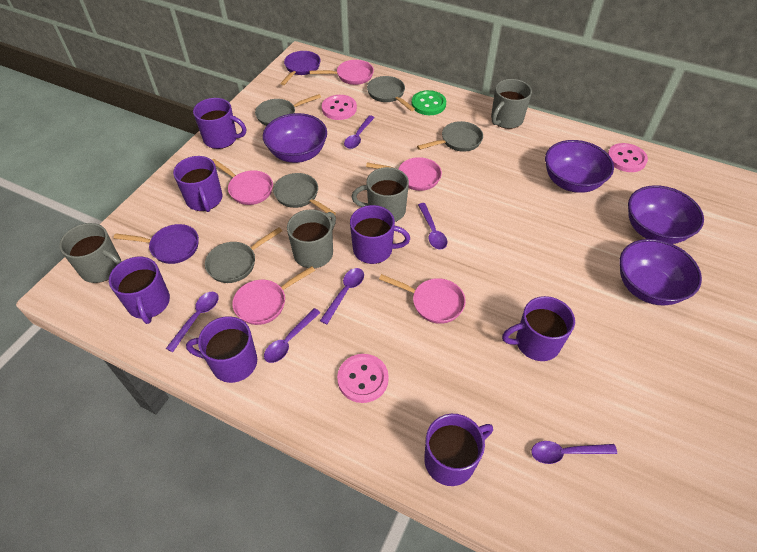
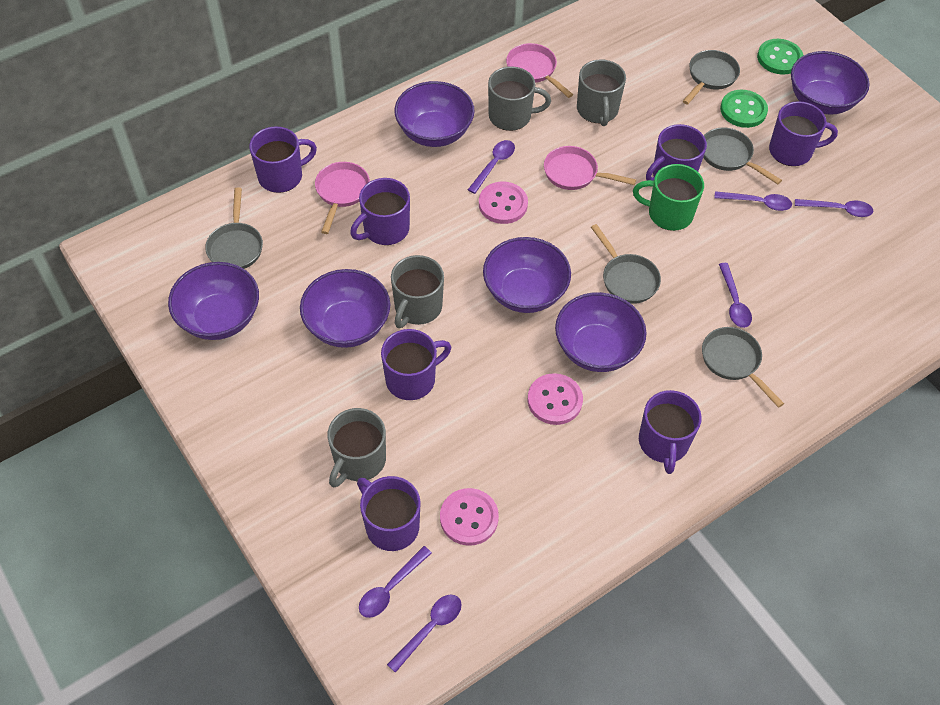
green button: [411,90,446,115] = 1 -> [720,90,768,128] [757,39,803,75] = 2
green mug: none = 0 -> [633,164,704,231] = 1
pink pan: [212,159,273,205] [232,266,315,325] [309,60,374,85] [366,157,442,191] [379,274,466,324] = 5 -> [315,162,370,234] [506,43,573,98] [544,146,636,190] = 3
purple bowl: [263,113,327,163] [545,140,614,193] [620,239,702,305] [628,185,704,244] = 4 -> [168,262,259,340] [300,269,390,348] [394,81,475,147] [483,237,571,313] [555,292,646,372] [791,51,870,115] = 6
purple pan: [114,224,199,264] [280,51,320,85] = 2 -> none = 0

